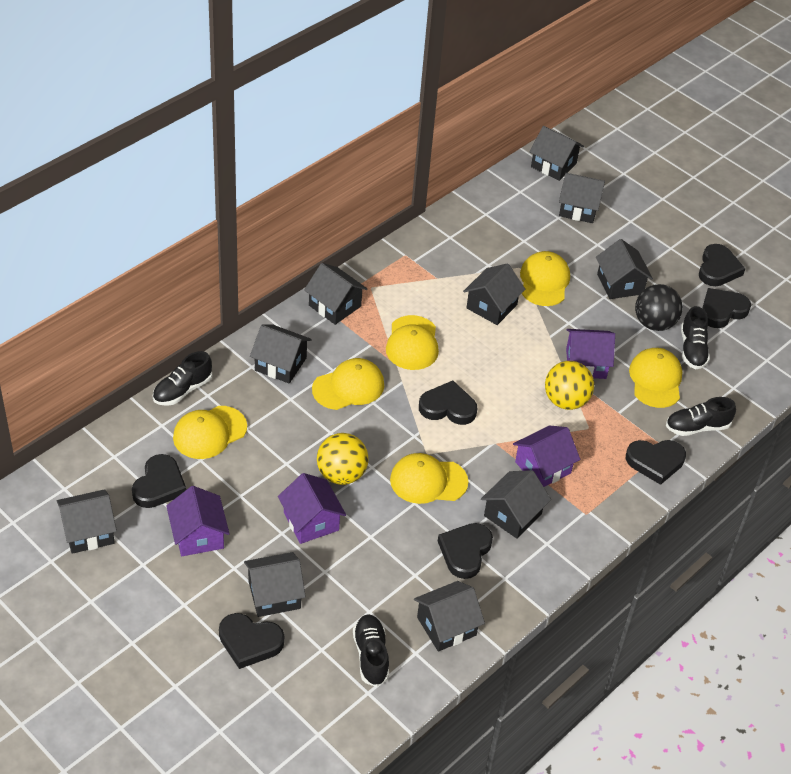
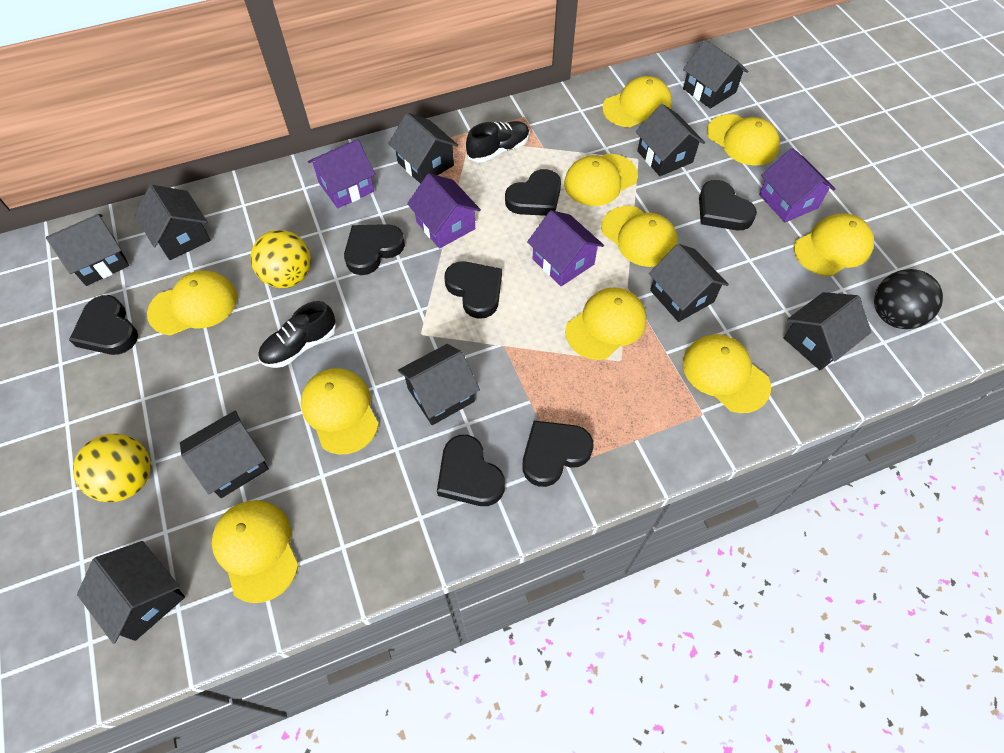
black shoe: [153,351,212,406] [353,614,389,687] [666,397,736,436] [681,306,710,369] = 4 -> [258,301,336,368] [466,121,530,162] = 2
yellow cap: [173,406,247,459] [312,358,384,410] [386,315,439,370] [390,453,469,504] [520,251,570,306] [629,348,682,408] = 6 -> [147,271,237,335] [212,500,299,603] [301,368,379,455] [564,154,638,206] [565,288,647,360] [601,206,678,267] [602,76,672,127] [683,334,771,413] [707,114,780,166] [794,213,874,276] = 10

